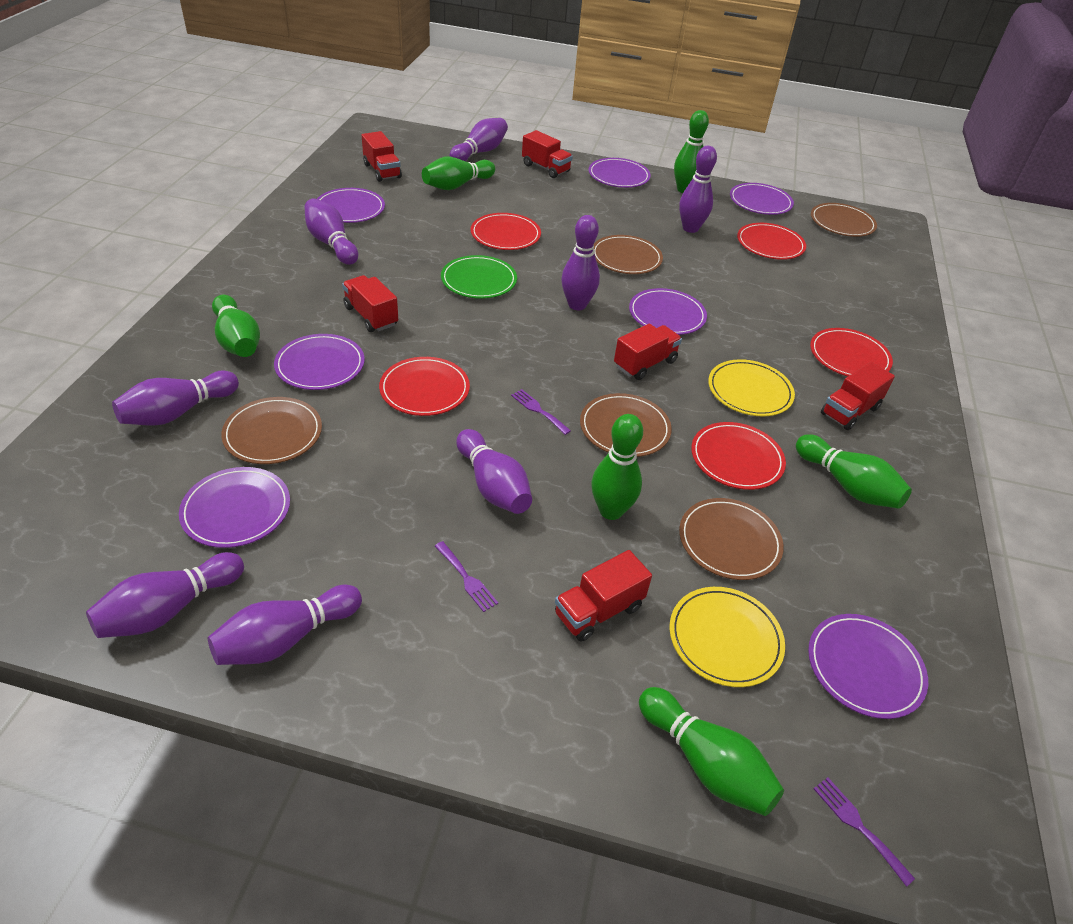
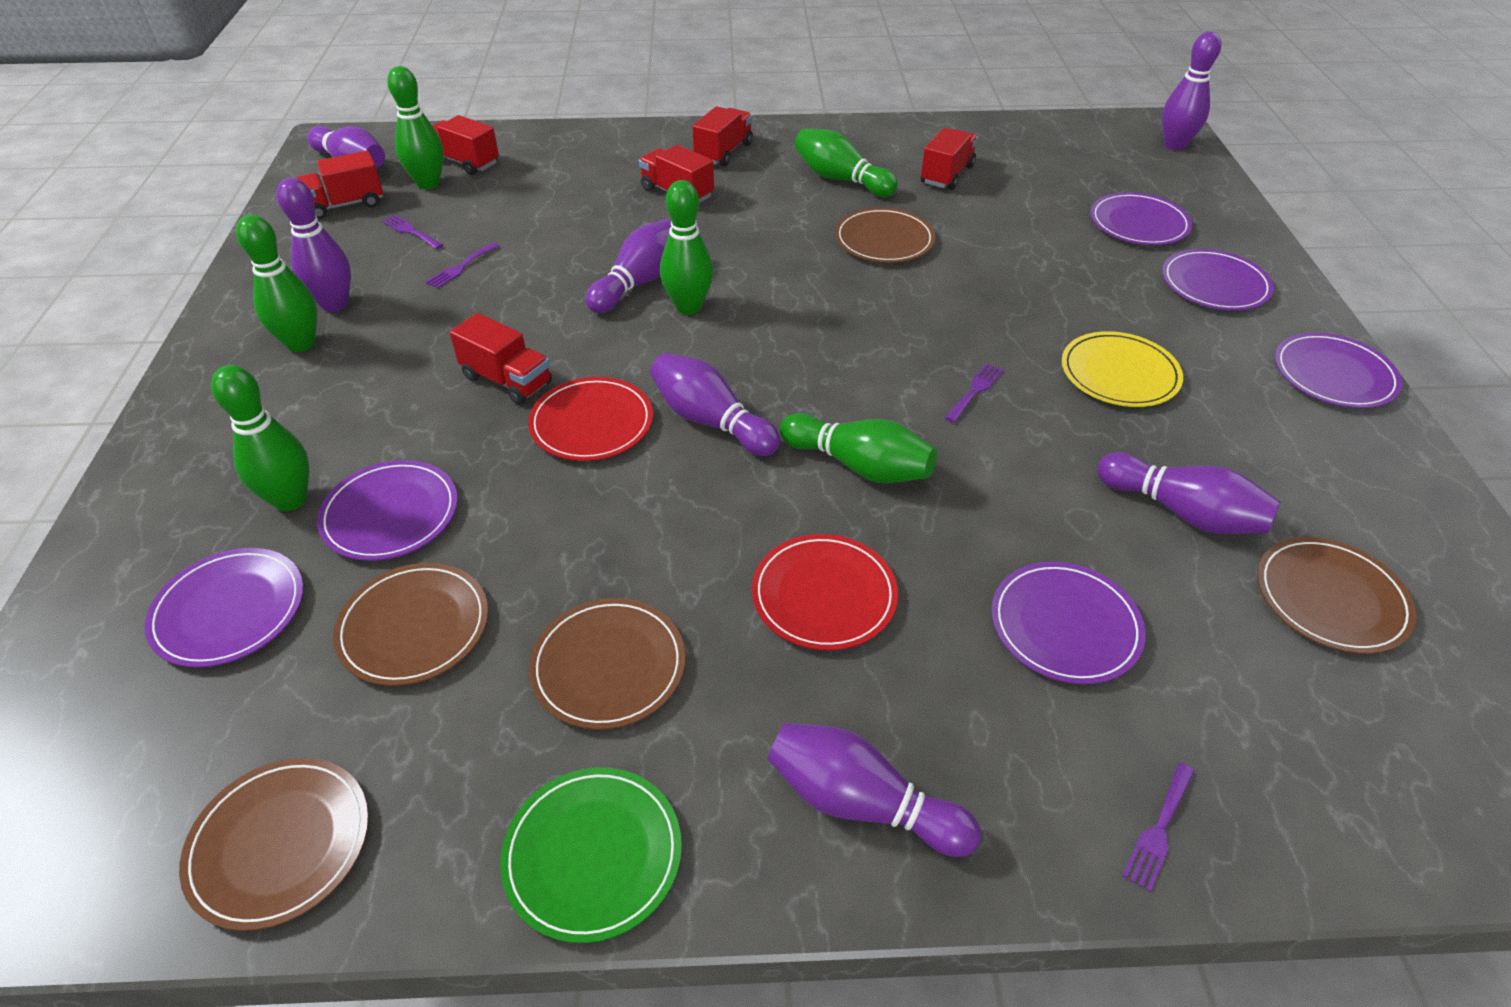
purple bowling pin: [86,552,244,638] [112,370,239,426] [208,585,362,665] [304,198,358,265] [450,118,508,161] [456,429,532,514] [561,215,600,310] [679,146,717,233] = 8 -> [277,178,351,312] [308,126,385,168] [586,219,671,313] [650,353,780,456] [767,723,981,857] [1097,452,1280,534] [1162,31,1221,151] = 7
purple fork: [435,541,498,612] [511,389,571,435] [814,777,915,887] = 3 -> [382,215,443,249] [426,242,500,289] [945,363,1003,423] [1122,763,1195,892] = 4
purple plate: [179,467,290,548] [274,334,365,390] [317,188,385,223] [588,158,651,188] [629,288,707,335] [730,183,794,215] [808,614,928,719] = 7 -> [145,548,303,668] [317,460,458,561] [991,561,1146,684] [1090,192,1192,245] [1162,249,1274,311] [1275,332,1402,408] = 6
red plate: [379,357,470,416] [471,213,541,250] [691,422,786,490] [737,223,806,260] [810,328,893,376] = 5 -> [528,377,653,461] [752,534,898,650] = 2
yellow plate: [669,587,785,687] [708,359,795,416] = 2 -> [1062,331,1183,407] = 1

